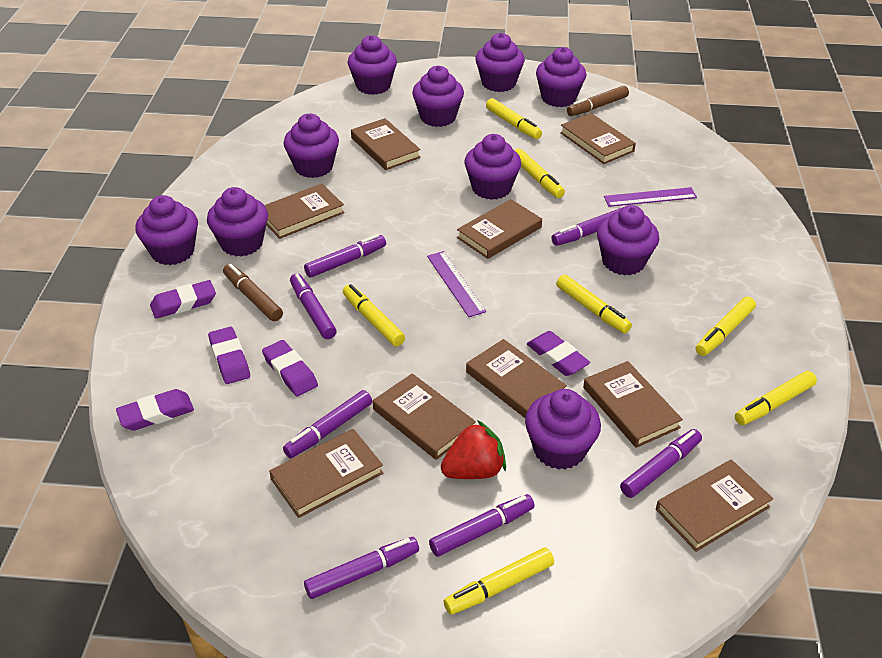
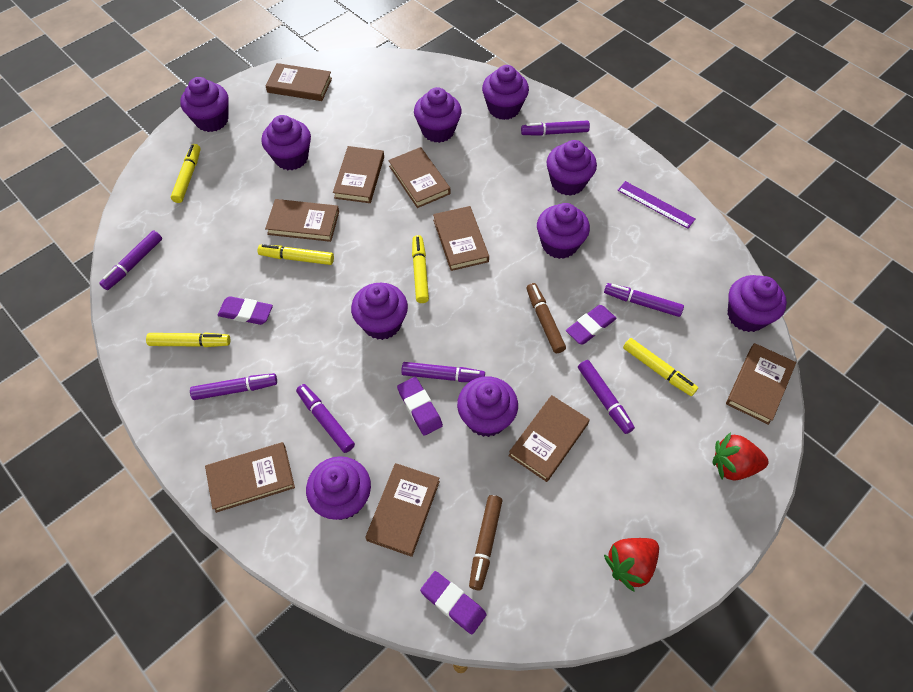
purple eraser: [116,389,194,431] [150,280,216,319] [208,327,250,384] [262,340,318,396] [527,331,590,376] = 5 -> [218,296,273,325] [397,377,443,436] [420,571,487,634] [566,305,617,344] = 4
purple ruler: [427,251,486,317] [604,187,697,207] = 2 -> [617,181,695,229] = 1
red strawberry: [441,420,506,479] = 1 -> [604,538,659,592] [712,432,769,481] = 2
yellow marker: [343,284,405,346] [444,547,554,615] [486,98,542,139] [514,149,565,198] [556,274,632,333] [696,297,756,356] [735,371,817,425] = 7 -> [146,332,231,347] [171,144,201,203] [258,244,334,265] [412,235,429,303] [623,338,698,396] = 5

